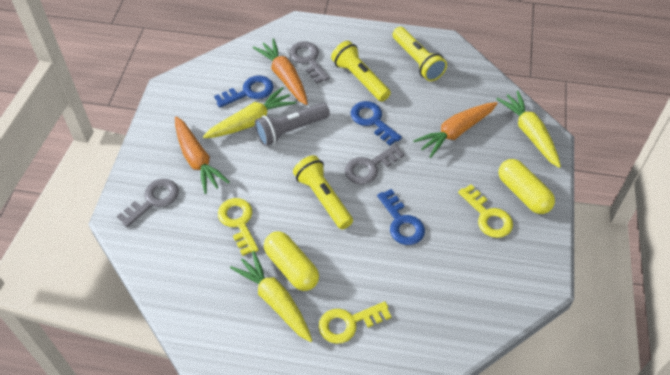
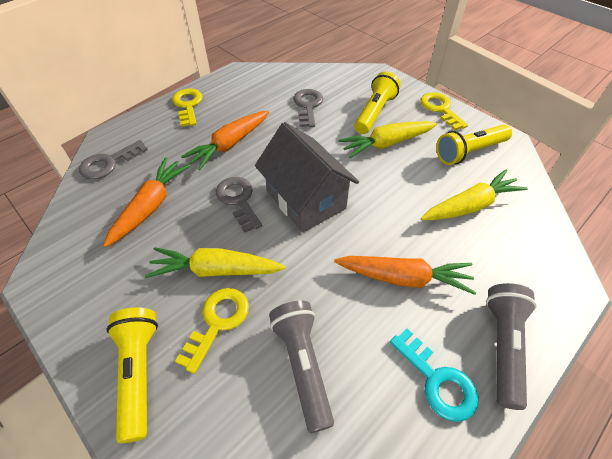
blue key: [214,75,273,108] [351,101,402,145] [377,189,425,245] = 3 -> none = 0
grey flashlight: [255,103,330,146] = 1 -> [269,301,334,433] [486,283,537,410] = 2
grey house: none = 0 -> [255,122,359,233] = 1
turquoise key: none = 0 -> [390,328,478,422] = 1
yellow capsule: [264,231,319,291] [498,159,555,214] = 2 -> none = 0

